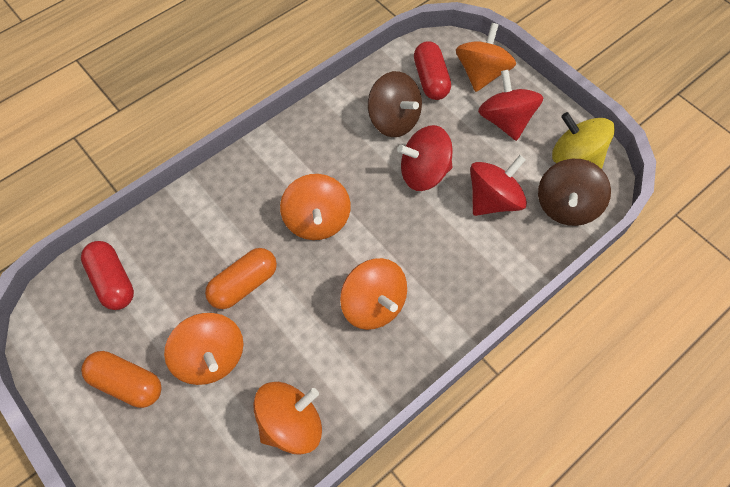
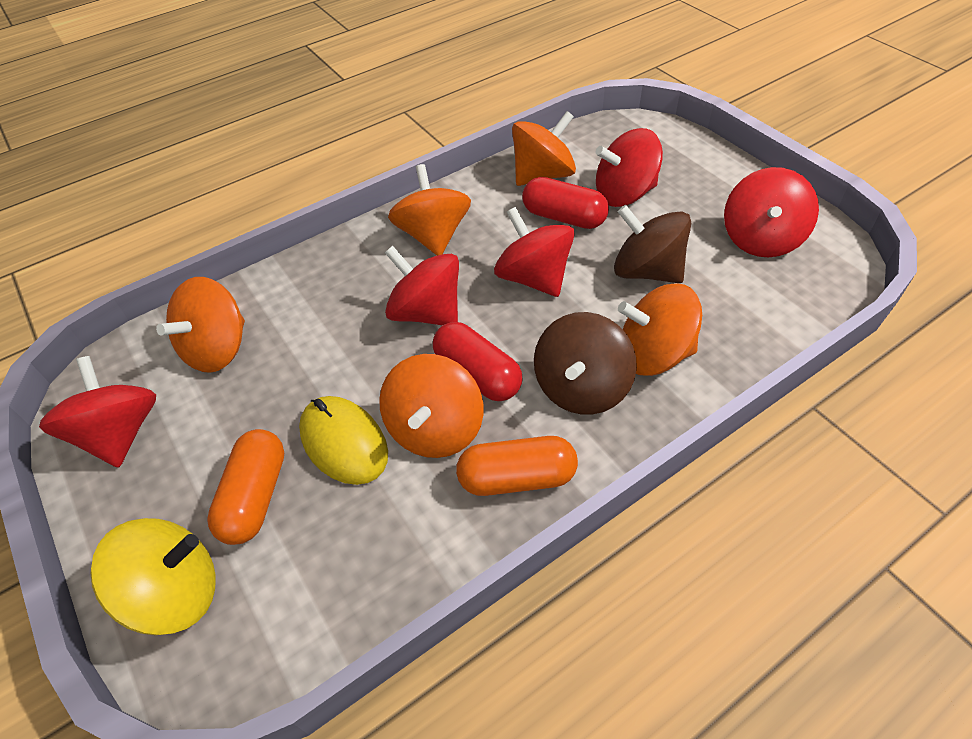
red spinning top: [397,125,453,191] [470,155,527,216] [478,70,544,141] = 3 -> [39,356,156,468] [385,246,459,325] [494,207,575,297] [595,128,663,207] [724,167,819,257] = 5
yellow mouse: none = 0 -> [299,396,388,485] = 1

